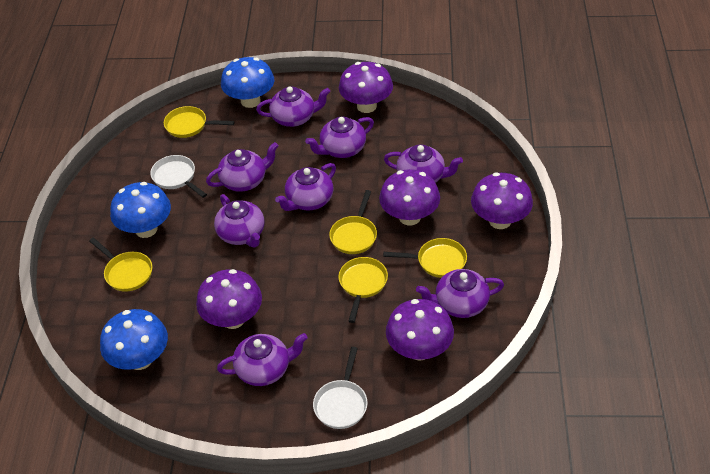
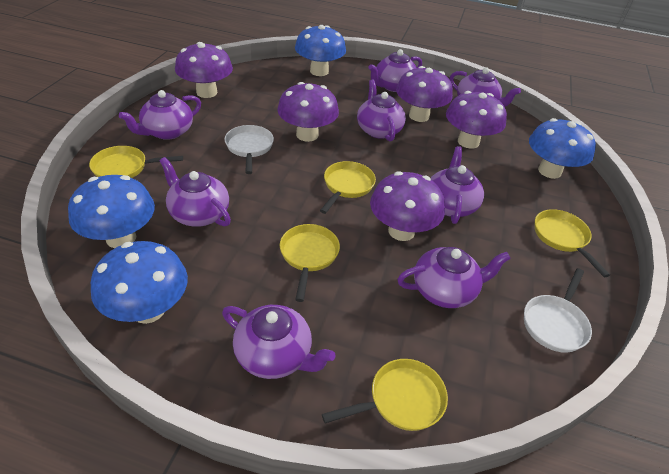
blue mushroom: [100,309,168,370] [110,182,171,238] [221,57,274,108] = 3 -> [68,175,155,248] [91,241,188,324] [295,25,346,76] [529,118,596,179] = 4

